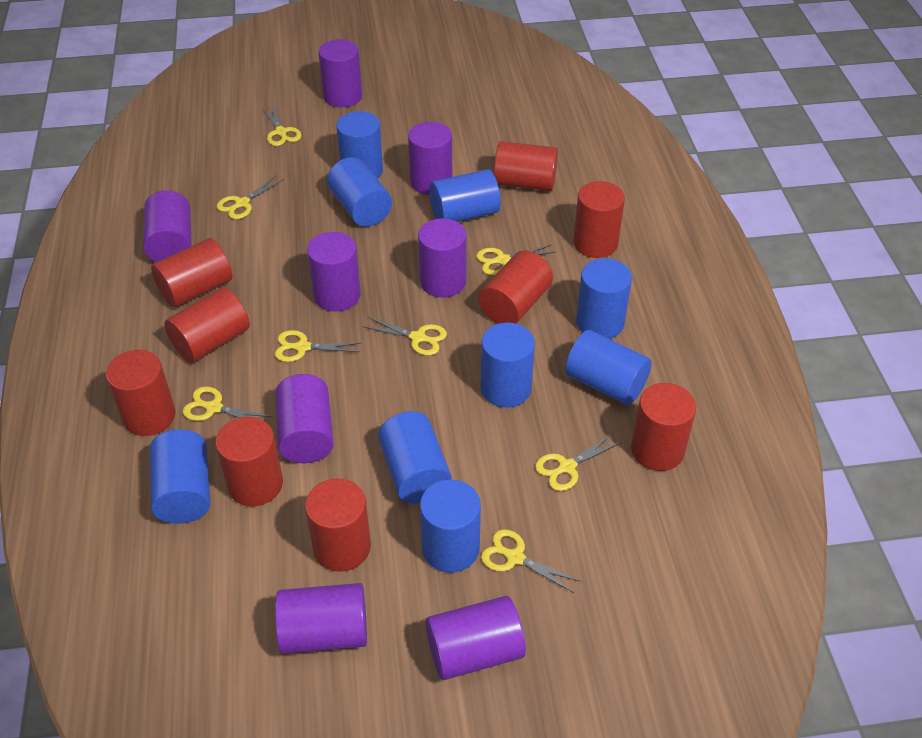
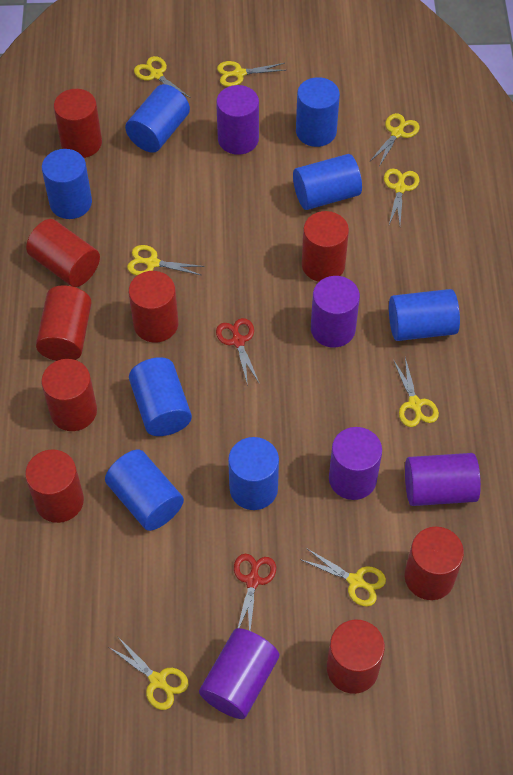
blue cylinder: [150,429,210,524] [327,157,392,227] [336,111,383,179] [378,411,452,504] [420,479,481,573] [429,169,501,222] [481,323,535,407] [565,330,652,405] [576,258,632,339] = 9 -> [42,149,92,219] [105,450,184,531] [125,84,190,153] [129,357,192,436] [228,437,279,510] [293,154,362,210] [296,77,340,147] [389,289,460,341] = 8
purple cylinder: [143,190,191,262] [275,374,334,463] [275,583,367,654] [307,232,361,311] [318,39,362,107] [408,122,452,195] [418,218,467,298] [426,596,526,680] = 8 -> [199,628,279,719] [216,85,259,155] [311,276,360,348] [329,427,382,500] [405,453,481,506] = 5
red scissors: none = 0 -> [216,318,260,386] [234,554,276,631] = 2

